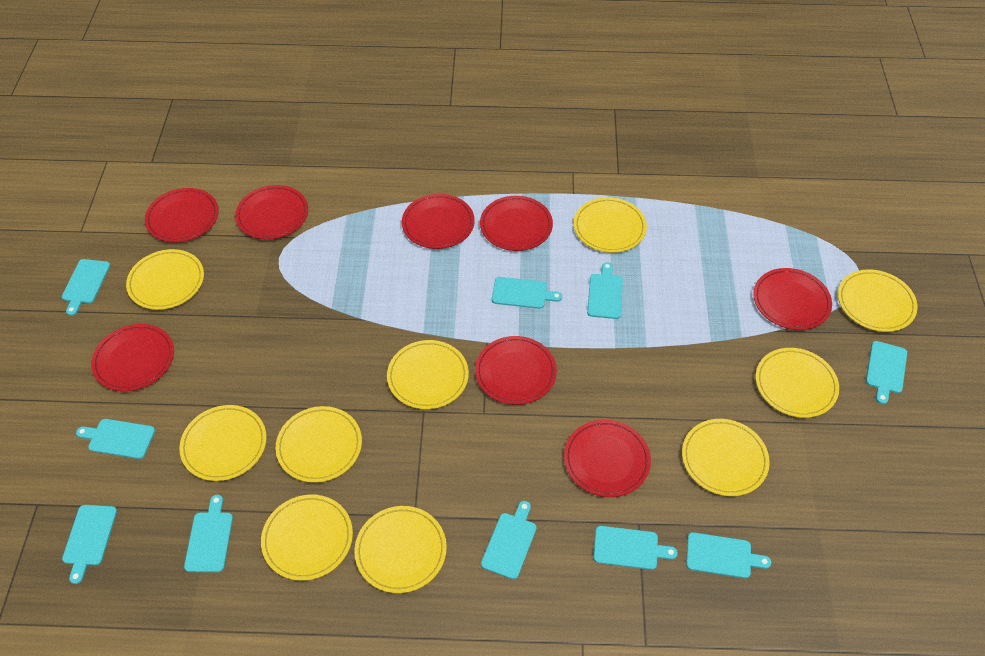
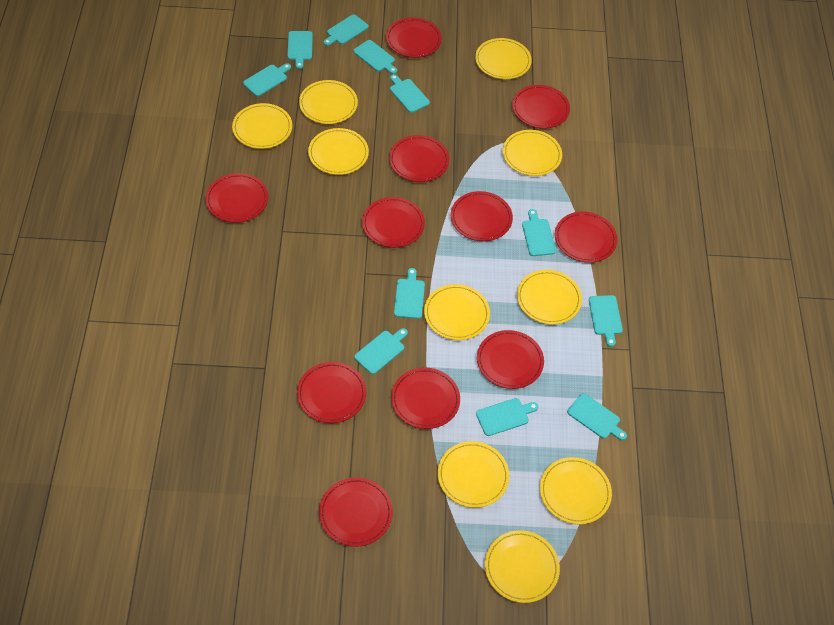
red plate: [91,324,174,392] [145,188,219,243] [235,185,308,240] [402,194,475,249] [475,336,557,405] [480,196,553,251] [564,420,651,497] [753,268,832,330] = 8 -> [205,173,268,223] [297,362,366,423] [319,477,393,547] [362,197,425,248] [386,17,442,58] [389,135,450,182] [391,368,460,429] [451,191,513,241] [477,330,544,389] [512,85,570,129] [555,212,617,263] = 11
turquoise cutting board: [62,259,110,316] [62,505,117,584] [76,419,155,459] [184,494,233,572] [481,501,537,579] [492,277,562,309] [587,262,623,319] [593,526,678,570] [686,532,771,578] [866,341,907,404] = 10 -> [243,63,291,96] [288,31,313,69] [323,14,369,46] [353,40,397,74] [354,328,408,374] [390,74,430,113] [394,268,425,319] [476,398,538,436] [522,209,556,256] [567,393,627,441] [589,295,623,347] = 11

